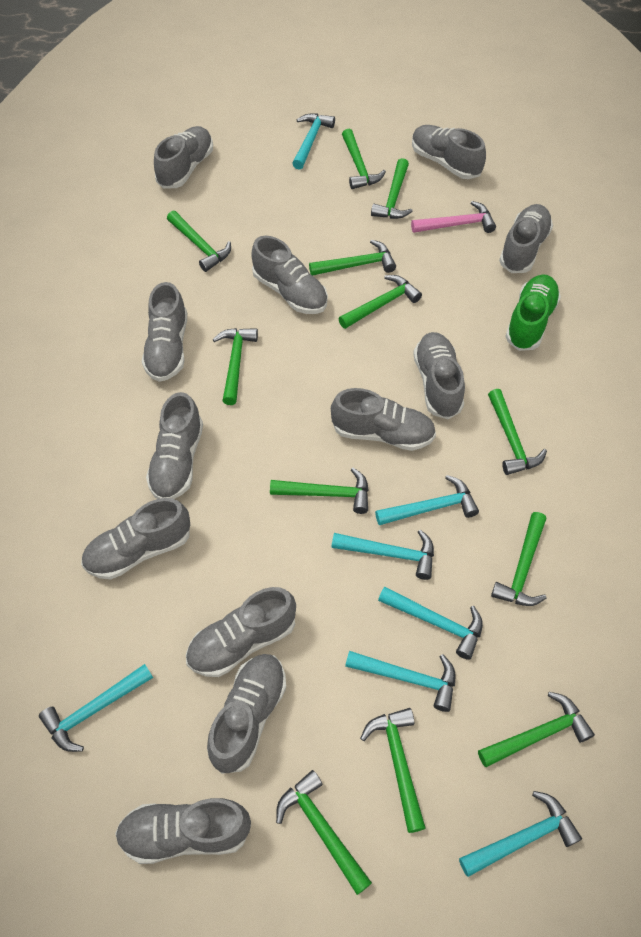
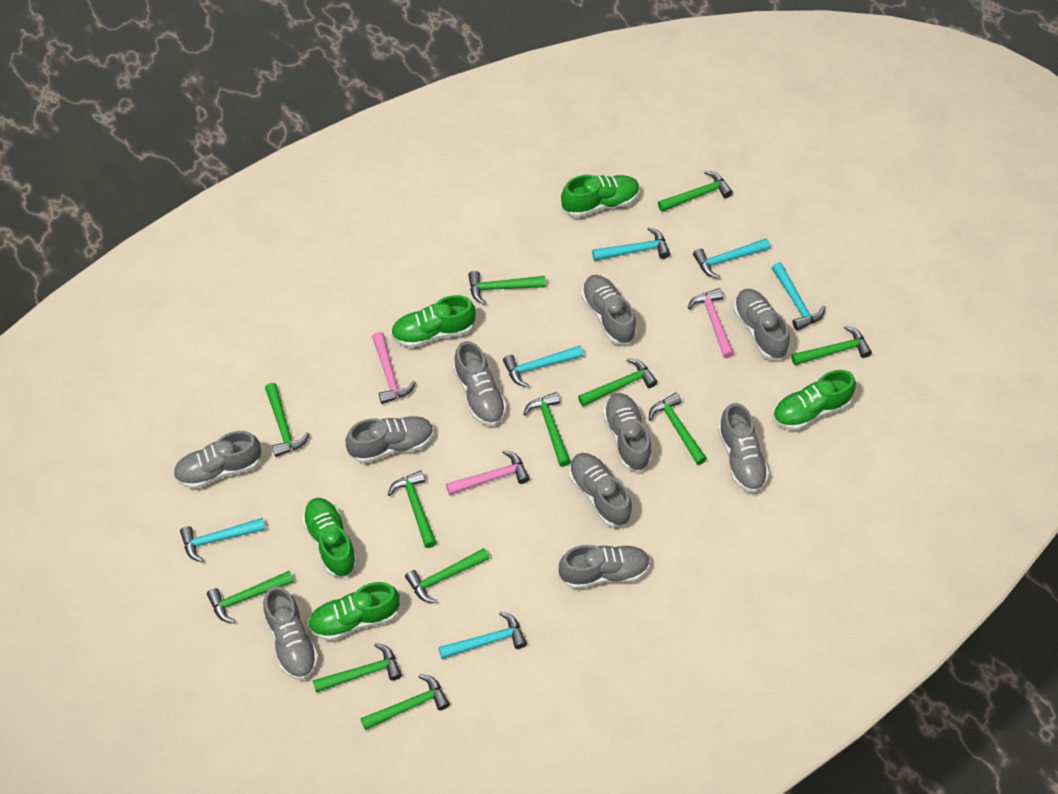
green shoe: [505,274,561,351] = 1 -> [302,498,358,577] [308,582,400,641] [391,295,476,348] [561,175,640,217] [773,370,856,430] = 5
grey shoe: [81,498,190,580] [115,798,251,864] [142,282,187,382] [146,392,203,499] [154,126,213,189] [186,587,296,677] [207,654,286,774] [251,236,328,314] [331,388,436,451] [412,125,486,179] [413,332,465,419] [499,204,553,273] = 12 -> [173,431,261,489] [263,586,318,680] [346,416,434,463] [453,341,507,426] [559,545,650,589] [569,453,632,527] [581,275,637,344] [603,393,652,472] [718,403,769,493] [733,289,790,360] = 10
pink hammer: [411,201,496,233] = 1 -> [372,332,416,404] [446,450,530,495] [688,288,734,358] = 3
turquoise hammer: [39,664,153,752] [292,114,335,170] [332,530,434,580] [345,651,455,712] [375,475,479,525] [378,587,483,660] [459,791,582,877] = 7 -> [180,518,266,562] [438,611,527,659] [503,346,584,387] [592,227,670,261] [693,238,770,279] [772,262,825,331] = 6

